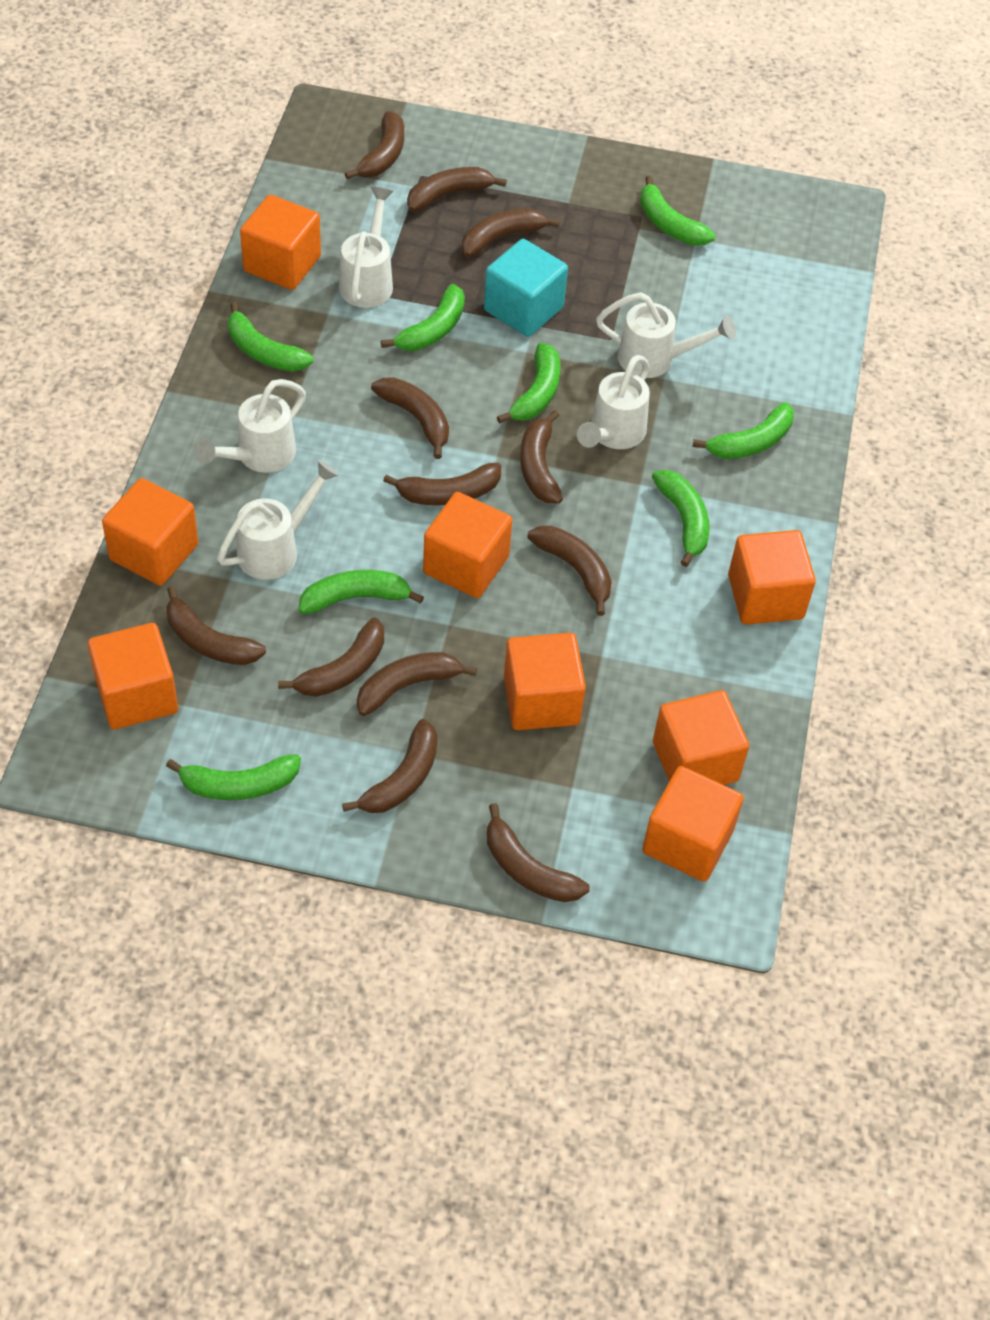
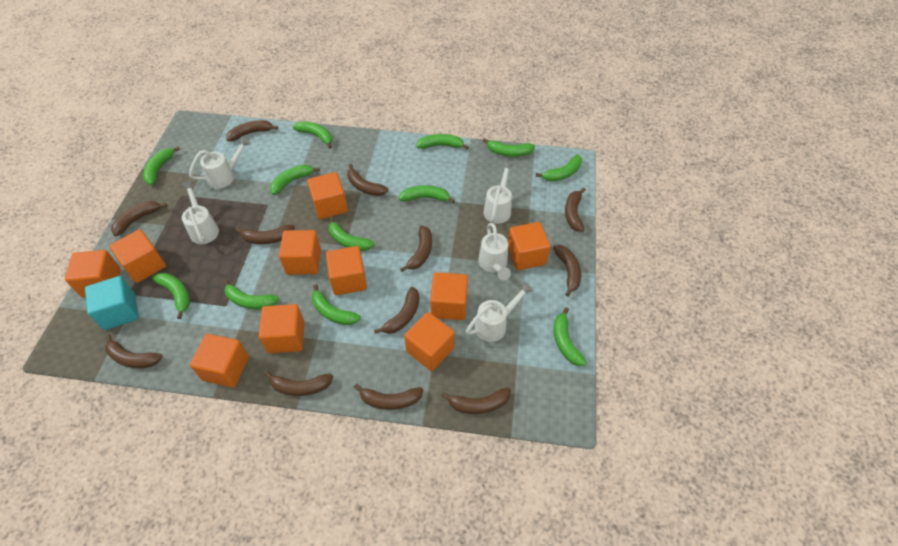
green banana: [166,754,301,800] [228,302,313,371] [298,570,424,614] [381,284,465,351] [497,343,561,423] [640,176,715,246] [652,470,710,567] [693,402,794,459] = 8 -> [143,147,180,185] [152,273,190,319] [223,279,279,309] [270,165,320,195] [293,121,332,149] [312,285,361,325] [329,217,375,251] [399,185,455,203] [416,134,469,150] [483,138,535,157] [536,155,582,182] [554,307,587,366] = 12
orange cube: [88,623,178,729] [102,478,198,586] [240,195,321,290] [423,492,512,598] [504,633,586,730] [642,766,744,882] [653,690,749,785] [728,530,816,625] = 8 -> [65,250,121,297] [110,229,166,283] [190,334,249,388] [259,304,305,353] [279,230,321,275] [307,172,348,219] [326,246,367,295] [404,312,455,371] [430,272,468,320] [508,222,551,270] = 10

